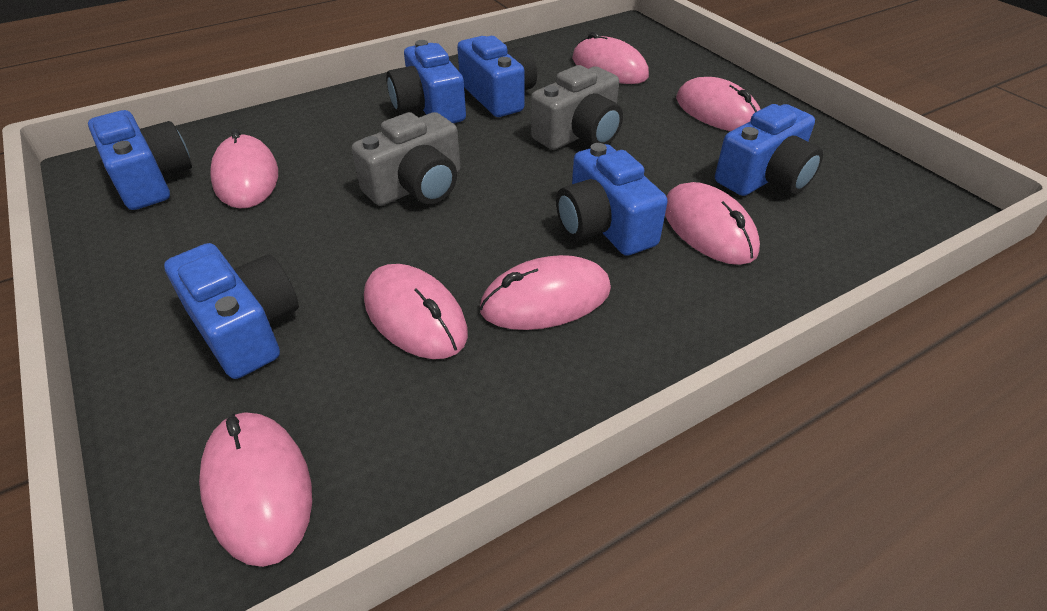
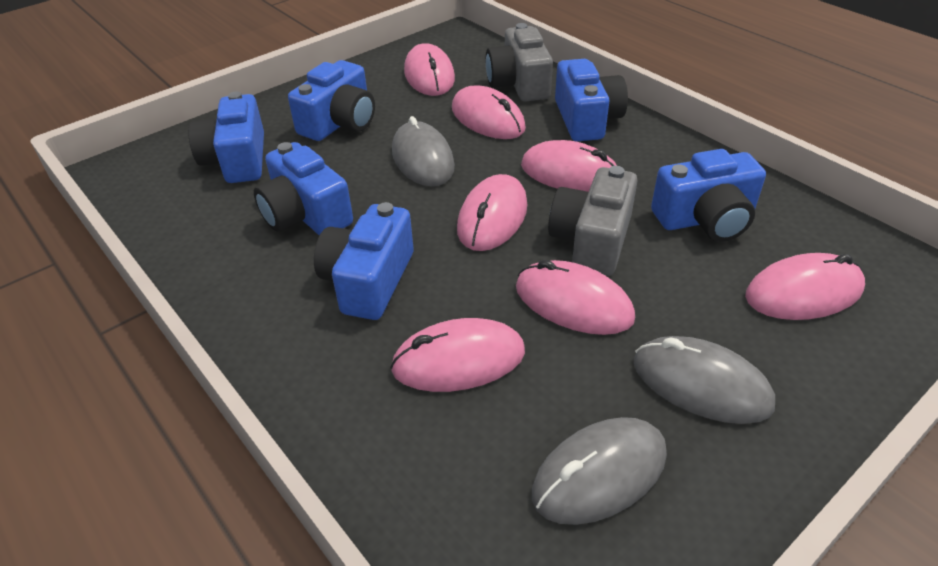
grey mouse: none = 0 -> [392,116,455,186] [532,417,667,525] [634,336,775,424] = 3

